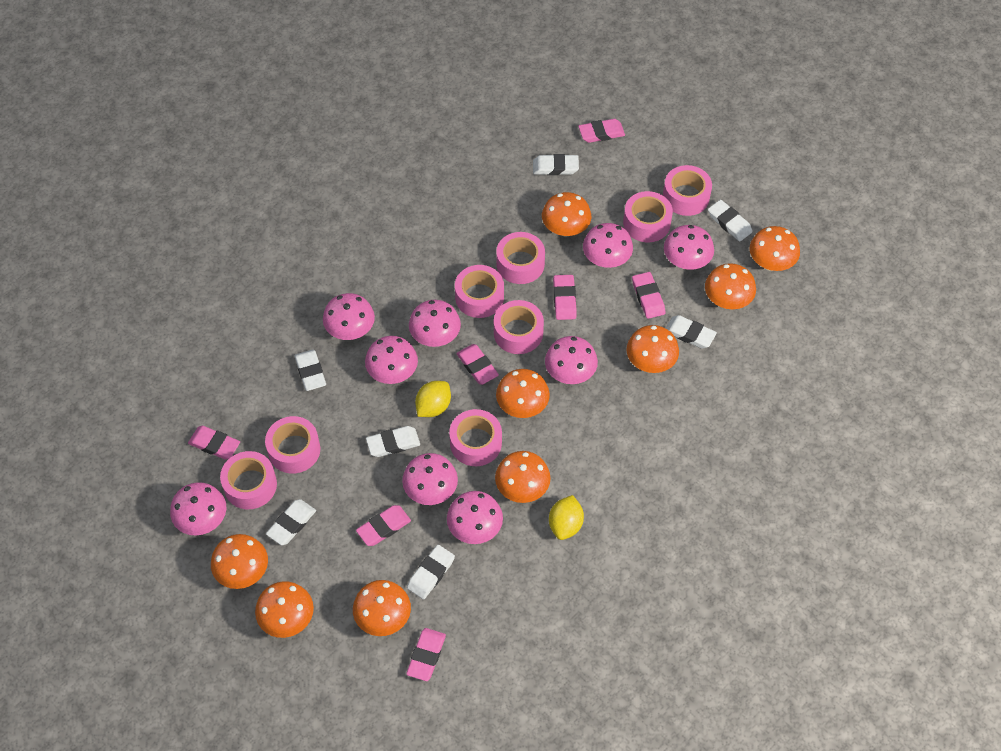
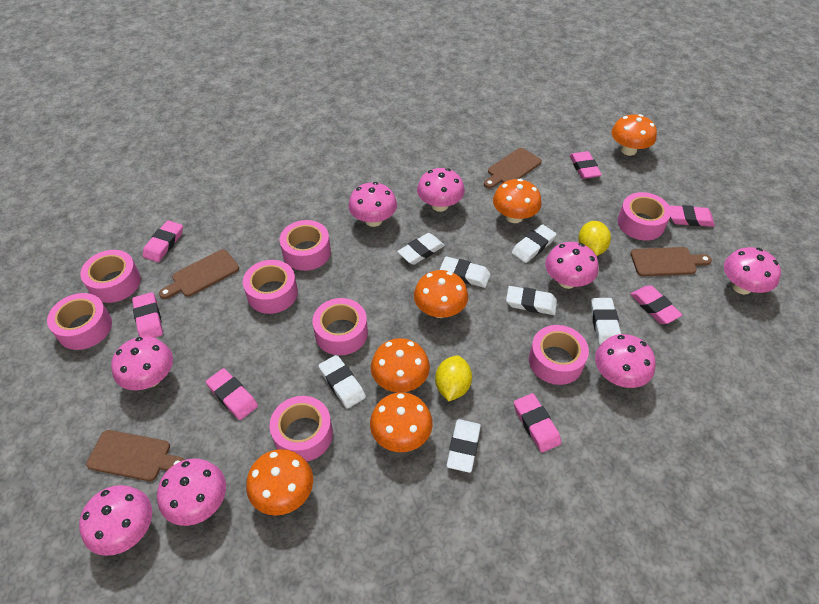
brown cutting board: none = 0 -> [86,430,185,481] [159,249,239,299] [484,148,542,188] [630,247,712,276] = 4
orange mushroom: [211,534,268,589] [255,581,314,638] [353,580,411,636] [495,451,551,503] [496,369,550,418] [542,192,591,237] [627,325,679,373] [705,263,756,309] [749,226,800,271] = 9 -> [246,449,313,516] [370,392,433,452] [371,338,430,393] [414,270,468,318] [493,179,542,223] [611,114,657,156] = 6
pink mushroom: [170,482,226,535] [323,293,375,340] [365,336,418,384] [402,453,458,505] [409,300,461,347] [447,491,503,544] [545,336,598,384] [583,223,633,268] [664,225,714,270] = 9 -> [79,485,152,556] [111,336,173,390] [157,459,226,526] [348,182,397,227] [417,168,465,212] [545,242,599,289] [595,334,656,388] [724,247,781,294] = 8

